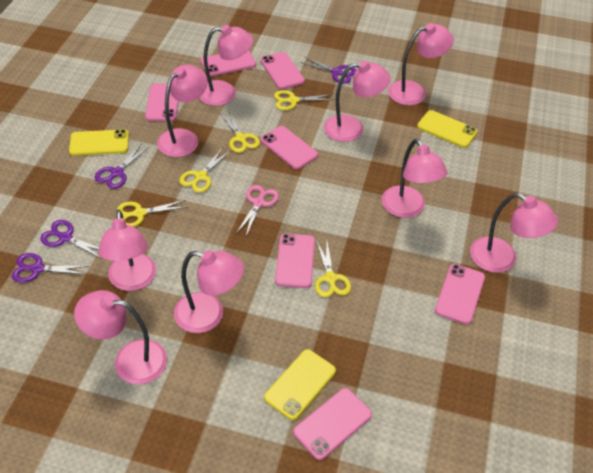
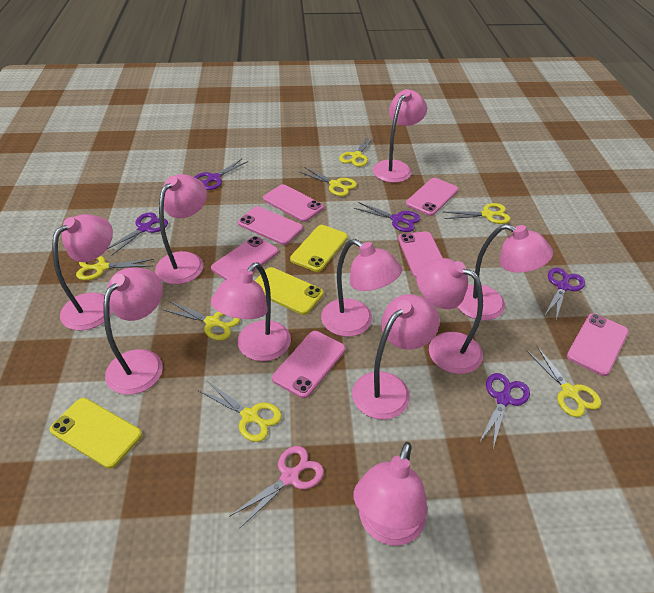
pink lamp: [74,290,167,384] [98,209,156,291] [157,65,208,157] [174,250,244,333] [199,25,253,106] [324,61,391,142] [382,139,447,218] [388,23,454,105] [470,193,558,273] = 9 -> [52,214,113,330] [103,267,163,395] [155,174,207,284] [211,263,291,361] [321,239,402,337] [352,294,440,420] [353,442,428,545] [373,89,427,183] [416,258,483,374] [458,224,553,321] = 10
purple scissors: [12,253,88,283] [40,220,102,259] [95,145,149,189] [300,57,356,83] = 4 -> [107,212,168,256] [194,159,248,190] [354,202,420,232] [479,373,530,448] [544,268,585,319] = 5
yellow scissors: [117,200,187,227] [179,147,231,193] [220,109,260,153] [274,90,335,110] [315,240,351,298] = 5 -> [76,256,154,280] [162,301,240,340] [198,381,282,442] [299,167,357,196] [339,136,374,167] [444,203,510,224] [526,346,601,417] = 7

